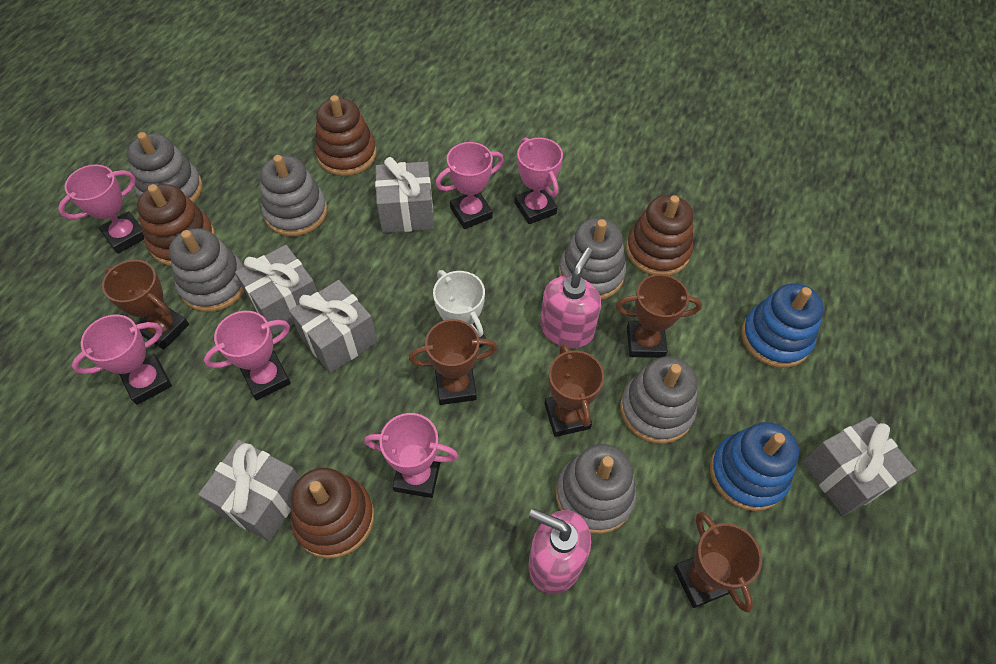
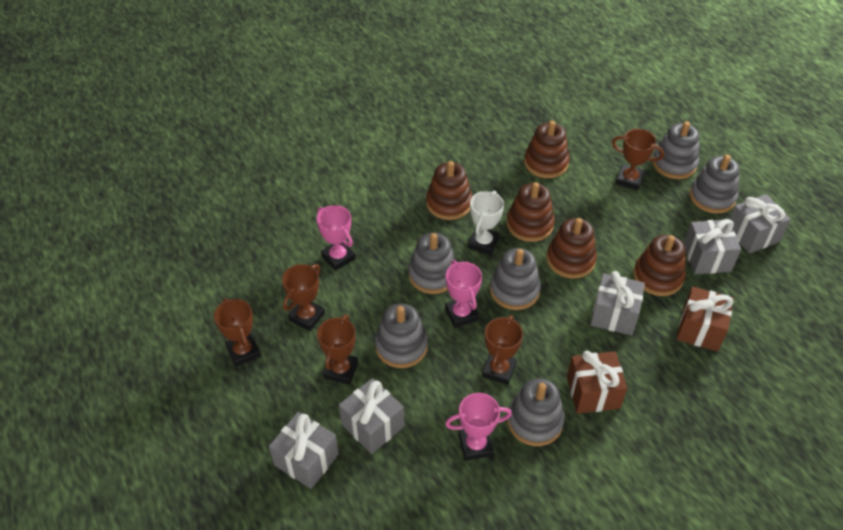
blue stacking toy: [710,422,799,511] [741,283,824,368] = 2 -> none = 0
brown gift: none = 0 -> [567,351,627,414] [677,286,734,352] = 2
brown stacking toy: [137,184,215,266] [290,468,374,559] [315,95,377,176] [626,195,693,276] = 4 -> [426,161,473,220] [507,182,555,242] [524,121,570,178] [547,218,597,279] [634,235,686,296] = 5
pink soap dispenser: [528,508,591,594] [540,247,601,348] = 2 -> none = 0
pink trophy: [58,165,144,254] [72,315,172,405] [204,311,291,400] [364,413,458,498] [435,142,504,229] [515,137,563,224] = 6 -> [317,205,355,271] [445,260,482,328] [445,393,512,461] = 3

